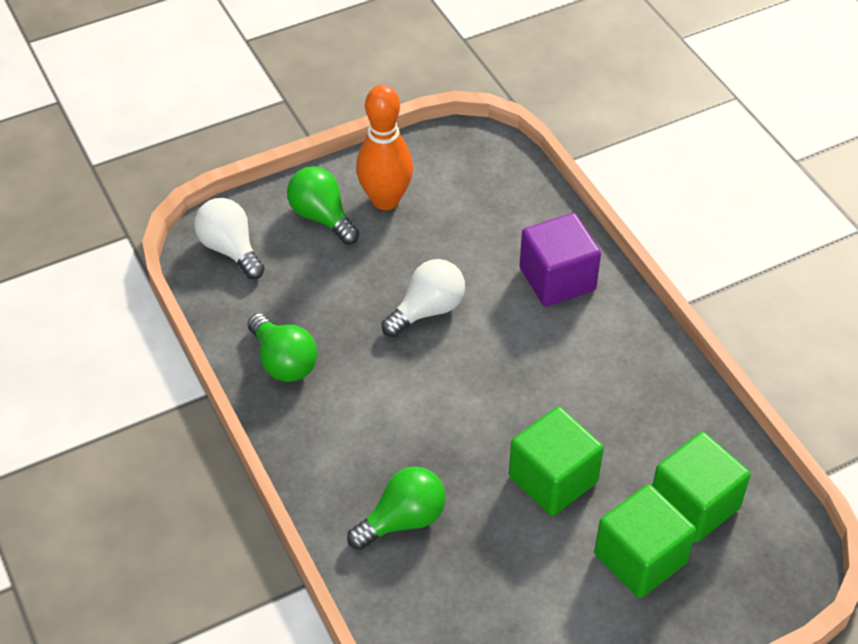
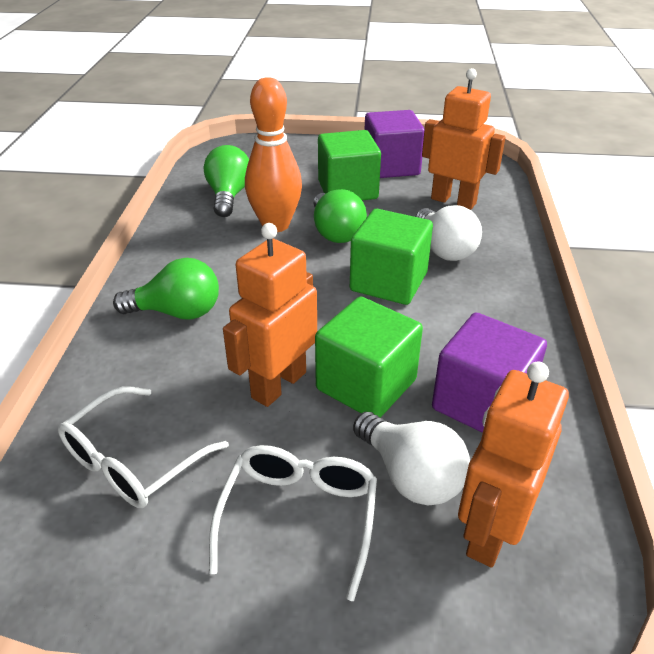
orange robot: none = 0 -> [223,223,317,407] [422,68,506,210] [458,362,569,568] = 3
purple cube: [520,213,601,306] = 1 -> [365,110,425,178] [432,313,547,433] = 2
white glasses: none = 0 -> [58,386,229,508] [209,445,377,601] = 2

